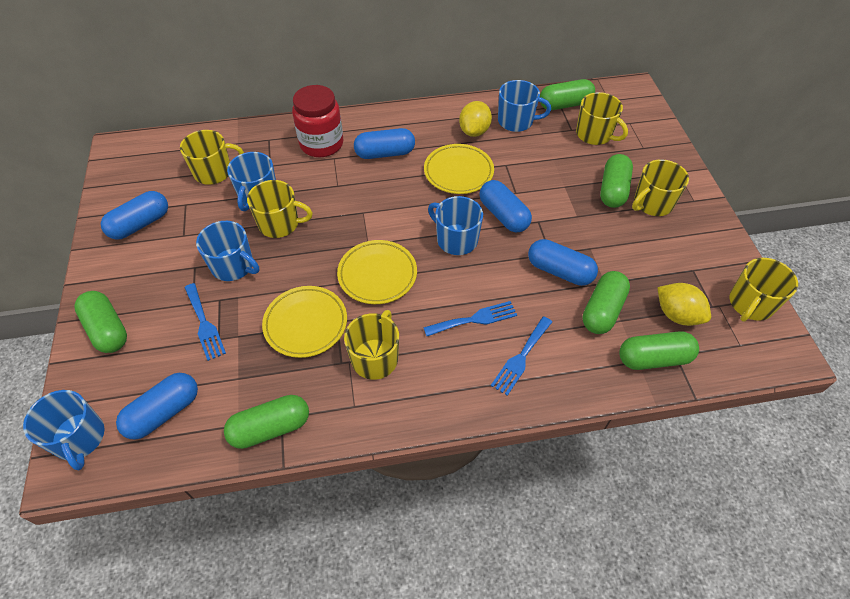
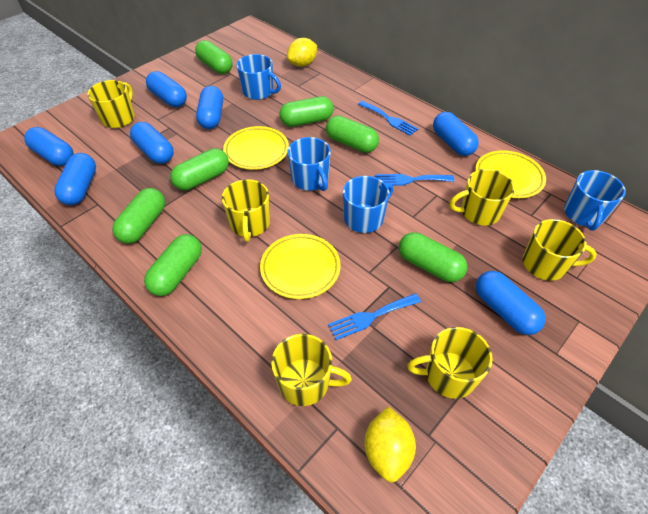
blue capsule: [101,191,168,240] [116,373,198,440] [354,128,415,159] [479,180,532,233] [528,239,598,286] = 5 -> [24,127,74,166] [54,153,96,205] [130,122,174,164] [146,71,187,107] [196,86,223,129] [433,112,479,156] [476,271,546,335] = 7
blue mug: [23,390,105,470] [196,221,259,281] [227,152,276,211] [428,196,483,255] [498,80,551,132] = 5 -> [237,54,281,100] [288,137,331,191] [343,176,393,233] [564,170,626,231] = 4
green capsule: [74,291,127,353] [224,395,309,449] [540,79,595,110] [582,271,630,334] [600,154,633,208] [619,331,699,370] = 6 -> [112,188,165,244] [144,234,202,296] [170,148,229,190] [195,40,233,74] [279,96,334,127] [326,116,379,153] [399,232,467,282] = 7
red jar: [292,85,343,157] = 1 -> none = 0

